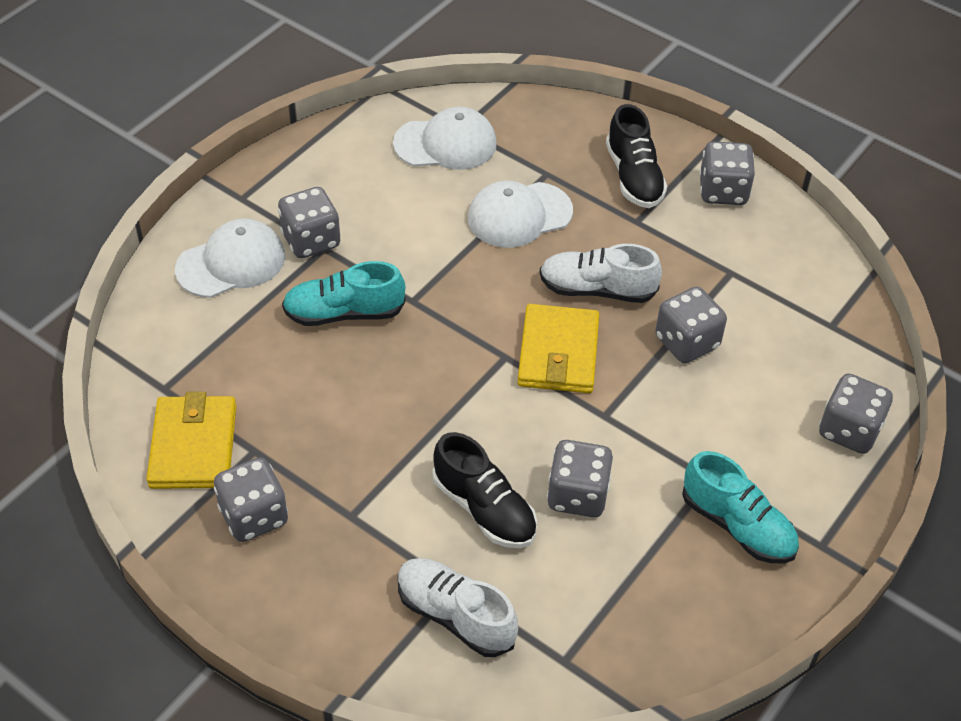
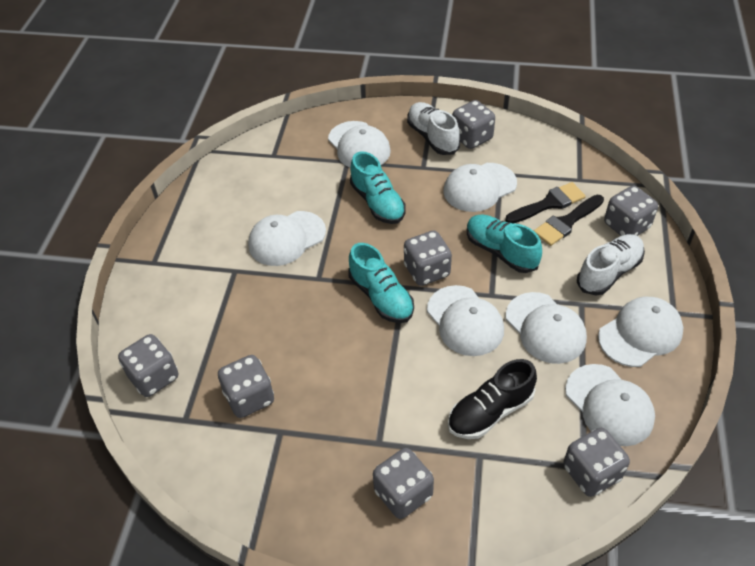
black brush: none = 0 -> [505,182,586,224] [534,195,604,246] = 2
black shoe: [432,432,537,548] [606,104,667,208] = 2 -> [448,359,537,439] = 1
grey dice: [214,457,288,542] [278,187,341,258] [547,440,613,517] [655,287,727,363] [699,141,755,205] [819,373,893,454] = 6 -> [118,334,178,397] [218,355,274,418] [373,448,434,519] [404,231,452,286] [452,100,495,149] [563,428,630,497] [604,186,658,236] = 7
turquoise shoe: [282,261,405,326] [682,451,799,564] = 2 -> [348,243,414,323] [350,151,406,224] [467,215,542,273] = 3
white cap: [175,218,285,298] [393,107,497,170] [468,181,573,248] = 3 -> [248,211,326,266] [328,121,391,168] [427,285,504,356] [443,163,517,212] [506,292,587,364] [565,364,655,446] [598,297,683,367] = 7
yellow wallet: [146,392,236,489] [517,304,599,393] = 2 -> none = 0

